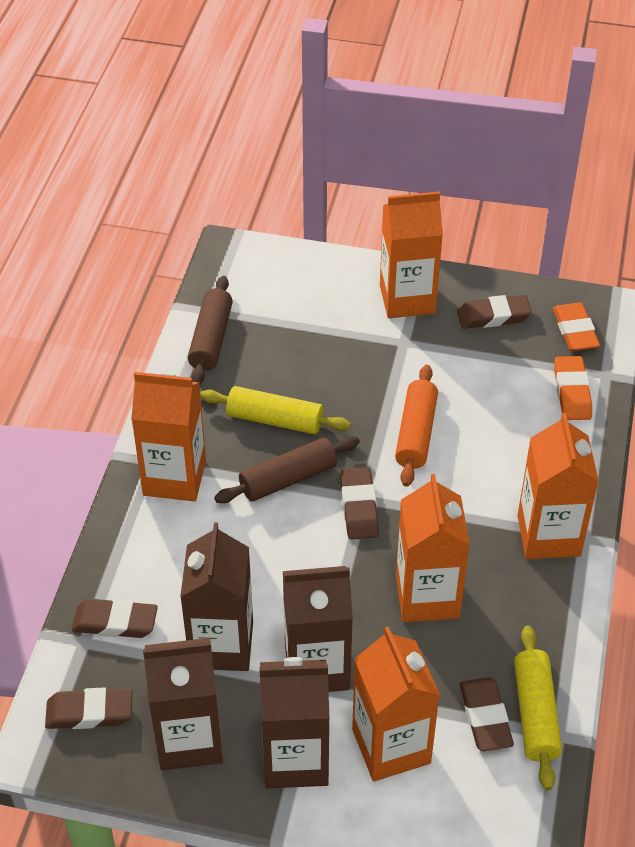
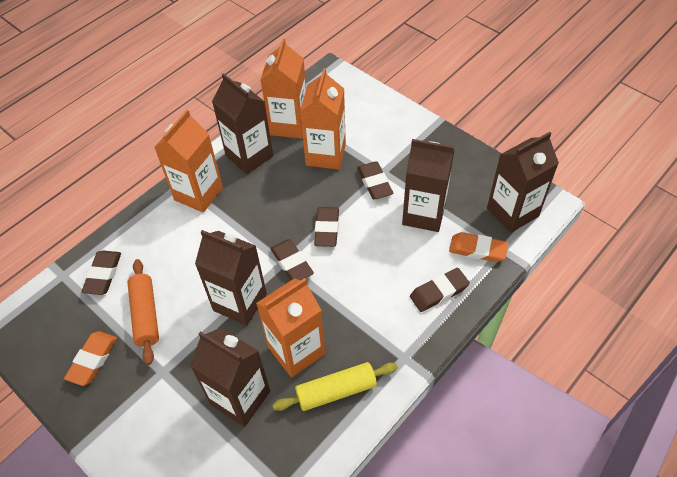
brown carton: [143,638,223,770] [180,522,253,671] [259,657,329,788] [283,566,353,692] = 4 -> [190,328,270,427] [195,230,267,325] [212,73,273,174] [402,139,454,232] [487,132,559,233] = 5
brown rolling pin: [188,276,233,385] [214,436,360,503] = 2 -> none = 0
orange carton: [131,372,206,502] [352,626,440,781] [380,191,443,318] [396,474,470,622] [518,412,599,559] = 5 -> [154,110,223,213] [256,278,326,378] [261,38,306,139] [300,68,346,170] = 4
yellow rolling pin: [200,386,351,434] [514,625,562,790] = 2 -> [273,362,398,411] = 1

